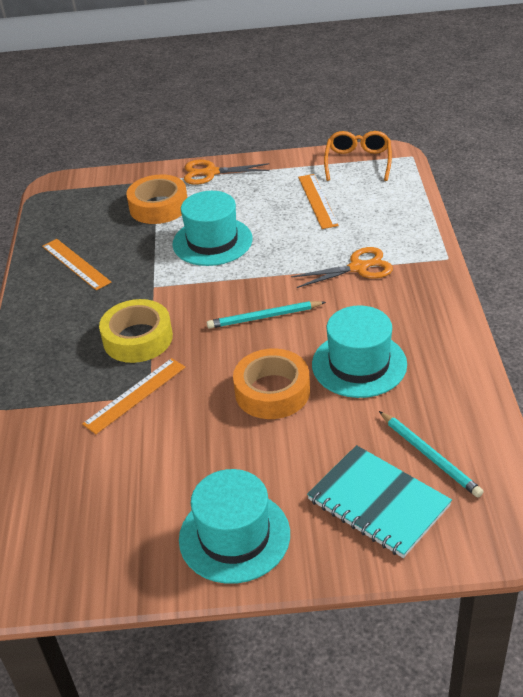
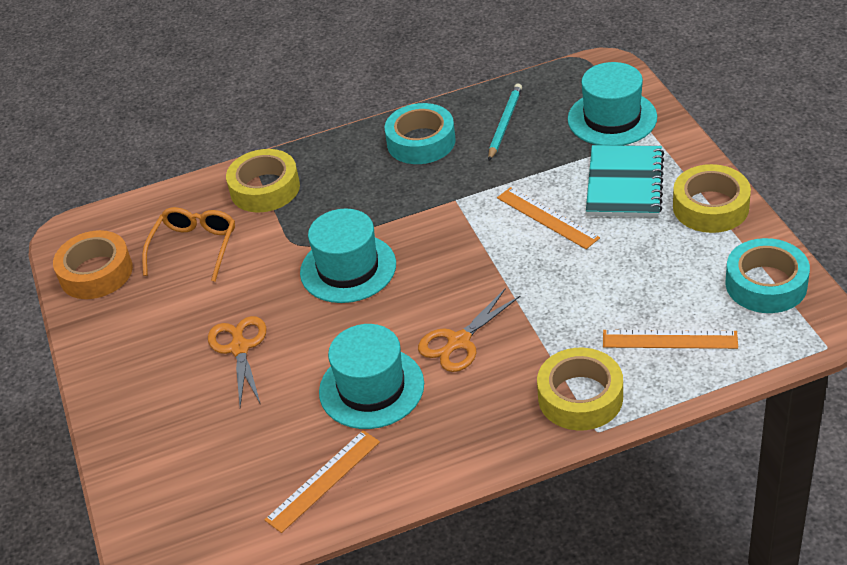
orange tape: [126,174,187,224] [233,349,310,419] = 2 -> [53,230,133,299] = 1
turquoise pencil: [207,301,326,329] [379,411,483,498] = 2 -> [488,83,522,160] = 1
turquoise tape: none = 0 -> [385,103,456,164] [726,238,810,313] = 2
yellow tape: [99,299,173,363] = 1 -> [226,149,300,212] [537,348,623,430] [673,164,751,233] = 3

